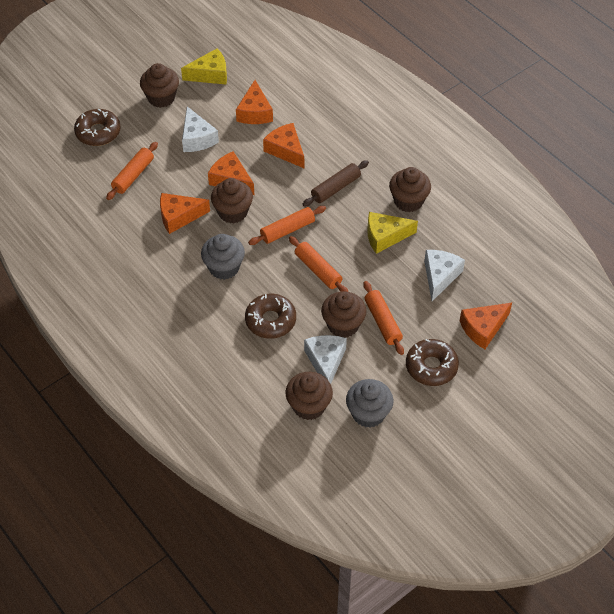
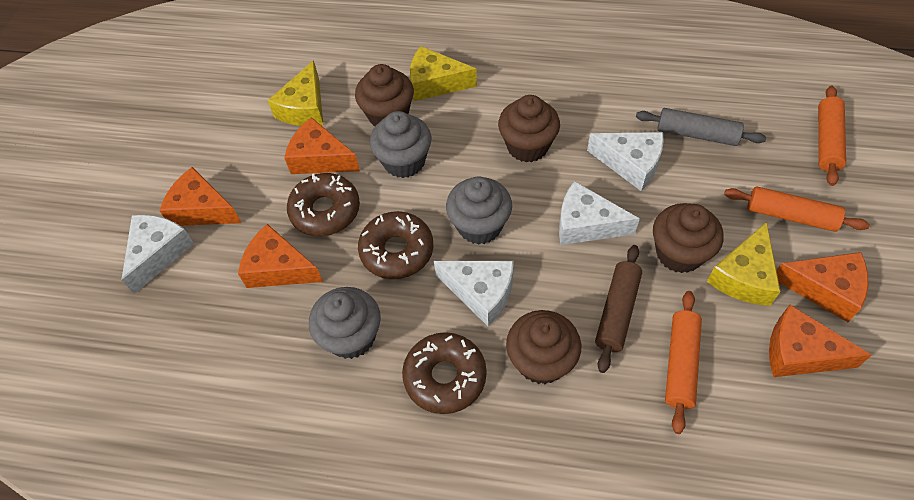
brown cupcake: [140,63,179,108] [211,178,253,223] [285,372,333,420] [321,291,367,338] [389,167,431,212] = 5 -> [355,64,414,126] [498,95,560,163] [506,310,581,384] [653,203,724,273] = 4
grey cupcake: [201,234,245,280] [346,379,393,428] = 2 -> [309,287,381,359] [370,111,431,178] [446,176,512,245] = 3
grey rolling pin: none = 0 -> [636,108,766,146] = 1
orange rolling pin: [106,142,158,200] [248,206,326,245] [289,236,348,292] [363,281,404,355] = 4 -> [665,291,702,434] [724,186,870,232] [818,86,846,186] = 3
white cheese: [182,106,219,152] [304,335,347,384] [424,250,465,301] = 3 -> [121,215,194,294] [434,261,514,327] [559,181,640,245] [587,132,664,191] = 4
yellow cheese: [181,49,227,84] [367,212,418,254] = 2 -> [268,60,323,126] [410,46,477,101] [707,222,781,306] = 3

